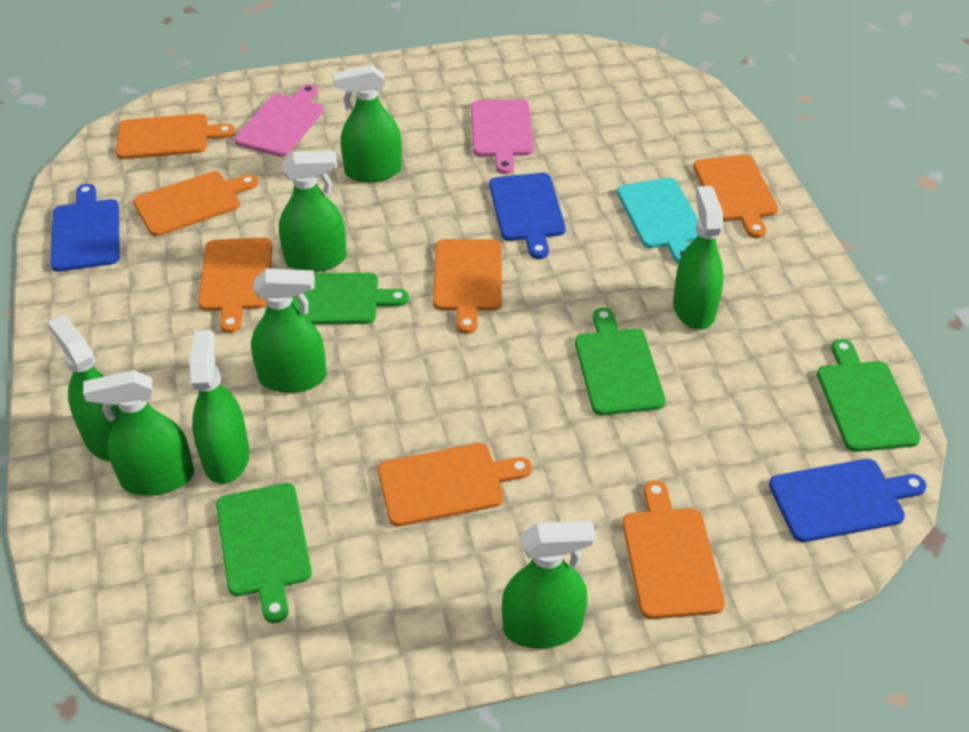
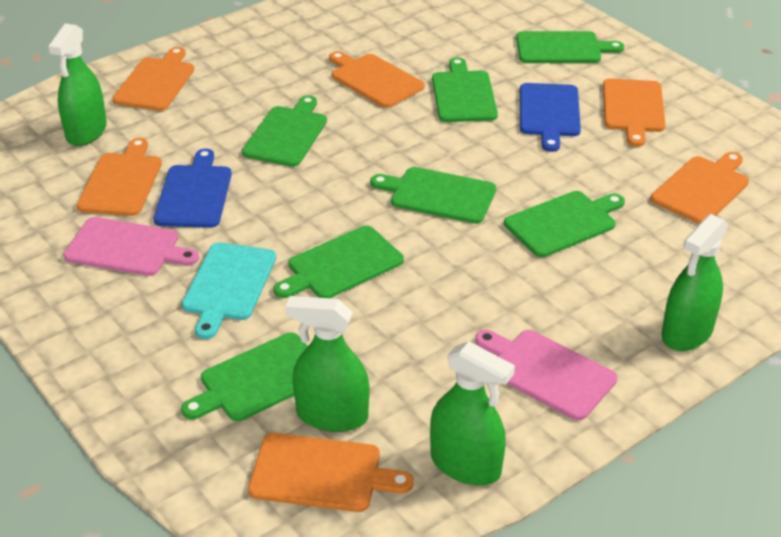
blue cutting board: [51,184,120,272] [489,173,566,259] [769,459,927,542] = 3 -> [154,149,232,228] [520,83,581,152] = 2
green cutting board: [216,483,312,623] [292,273,409,324] [575,308,666,416] [817,339,921,452] = 4 -> [181,333,308,421] [242,95,327,167] [274,226,404,298] [370,167,496,224] [432,57,498,122] [504,191,625,257] [516,31,624,63] = 7
green spray bottle: [47,315,120,461] [83,370,194,496] [190,330,250,484] [251,269,327,393] [279,151,347,272] [333,65,402,182] [502,521,596,649] [673,186,723,330] = 8 -> [48,24,107,146] [285,296,369,432] [430,341,515,485] [662,214,729,351] = 4
orange cutting board: [116,114,235,159] [133,171,258,236] [198,238,272,333] [378,443,532,527] [433,239,502,334] [622,480,725,619] [693,155,778,238] = 7 -> [77,138,162,216] [112,47,194,111] [248,433,413,512] [329,51,425,108] [603,78,666,147] [651,152,749,224] = 6

